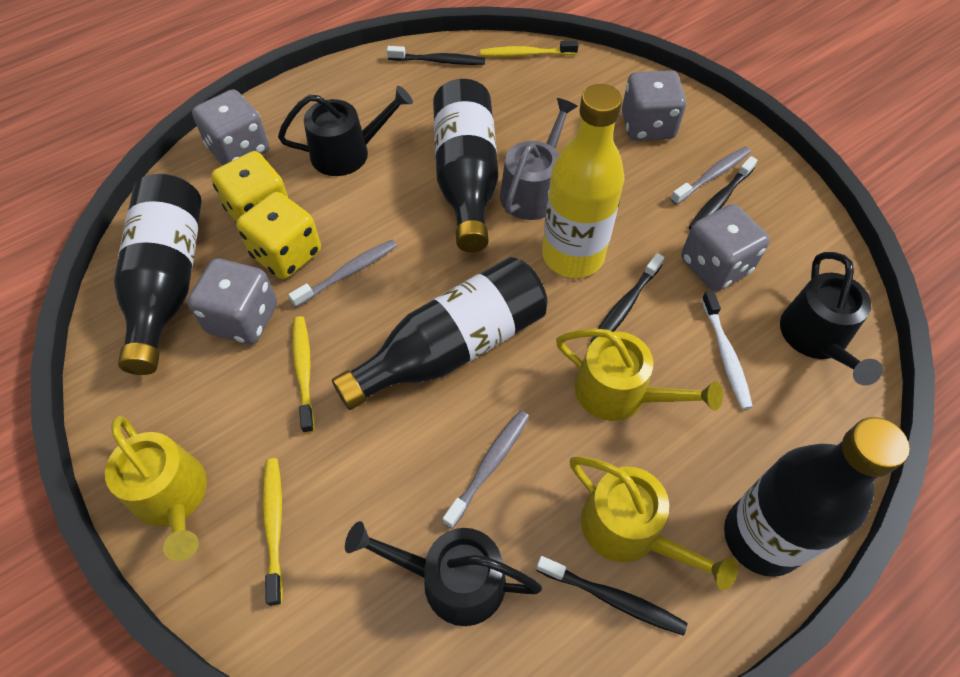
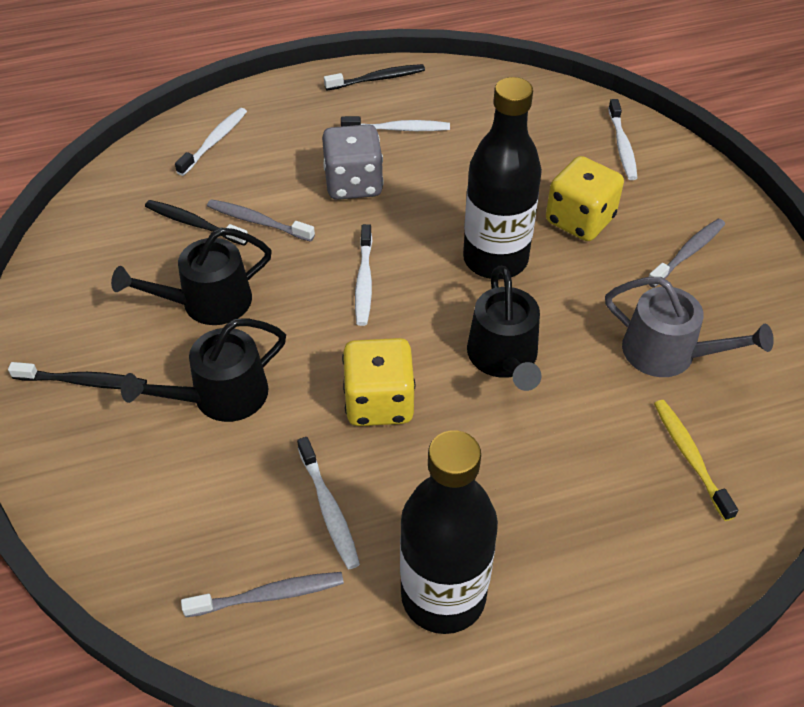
black bottle: [114,174,202,375] [332,257,548,410] [433,79,498,252] [724,417,910,577] = 4 -> [400,430,498,634] [463,77,542,279] = 2
black toothbrush: [387,46,485,65] [536,556,688,636] [591,253,664,343] [689,156,758,229] = 4 -> [8,362,147,389] [145,200,248,246] [324,64,425,90] = 3
grey dice: [187,259,277,344] [192,89,269,165] [622,70,686,141] [681,204,770,291] = 4 -> [322,124,384,200] = 1
white toothbrush: [702,291,753,410] = 1 -> [175,108,247,176] [297,437,360,569] [341,116,450,131] [355,224,372,326] [608,99,637,180] = 5
yellow bottle: [542,84,624,278] = 1 -> none = 0
yellow toothbrush: [263,458,283,606] [292,316,315,433] [480,41,578,57] = 3 -> [654,400,738,521] = 1
yellow watering can: [105,416,207,561] [556,328,723,421] [570,456,738,590] = 3 -> none = 0

